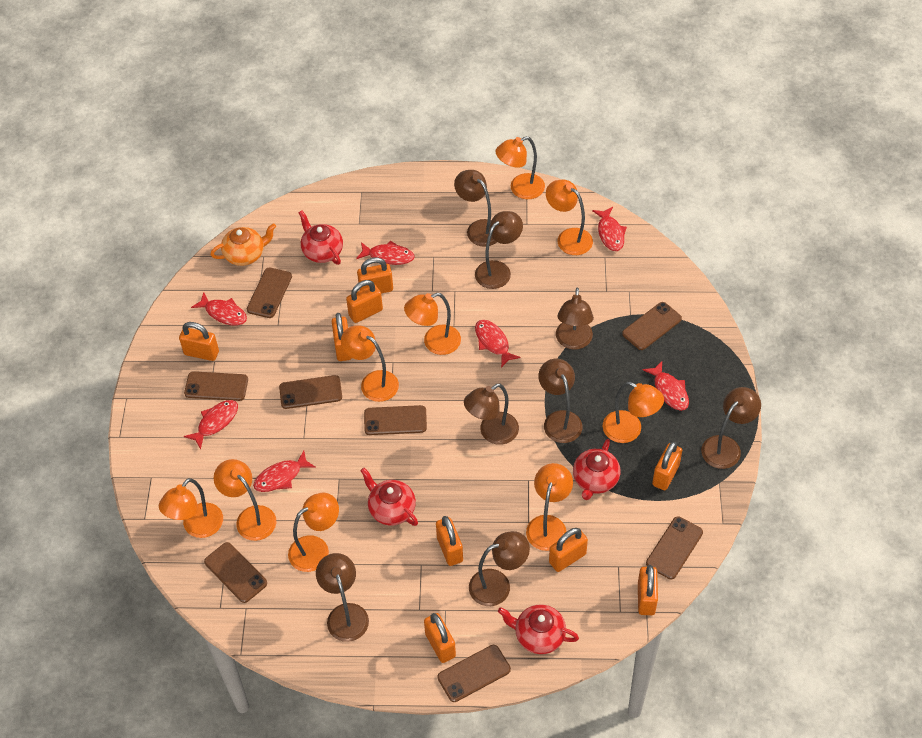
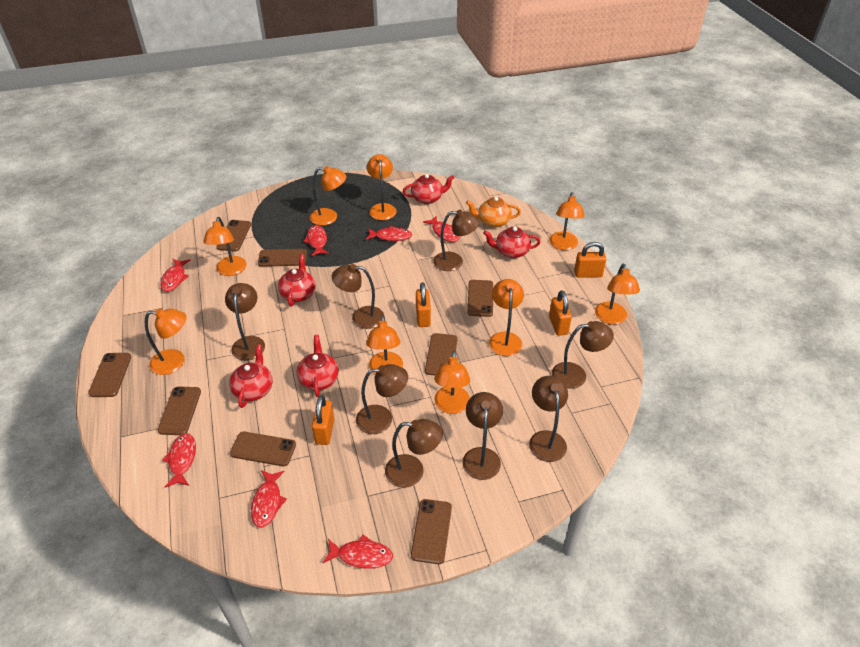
orange padlock: [179,322,219,361] [332,313,352,361] [346,280,383,323] [357,257,393,293] [424,613,456,663] [436,516,463,566] [549,528,588,572] [638,565,658,615] [652,441,682,490] = 9 -> [312,395,334,445] [416,282,431,327] [549,290,572,336] [574,242,607,277] = 4
red teapot: [298,210,343,265] [360,468,418,526] [498,604,579,654] [573,439,620,500] = 4 -> [229,344,273,408] [278,254,316,306] [296,335,339,397] [403,174,455,204] [483,227,541,258] = 5

